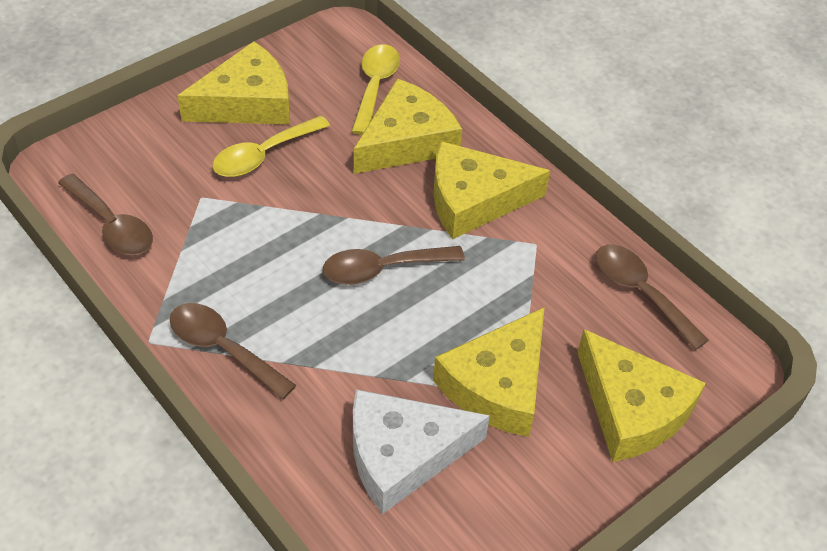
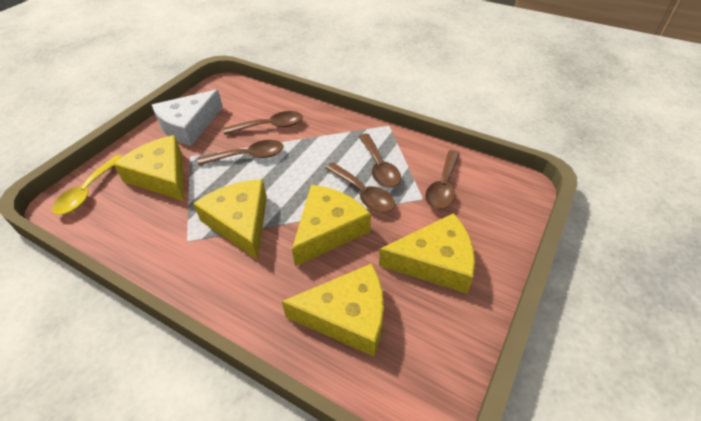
brown spoon: [58,174,153,255] [170,303,296,399] [323,246,465,285] [596,245,709,350] = 4 -> [198,140,284,166] [223,111,303,135] [325,162,395,213] [359,134,401,188] [425,150,460,209] = 5
yellow spoon: [212,116,330,177] [351,44,400,135] = 2 -> [52,155,123,215] = 1

